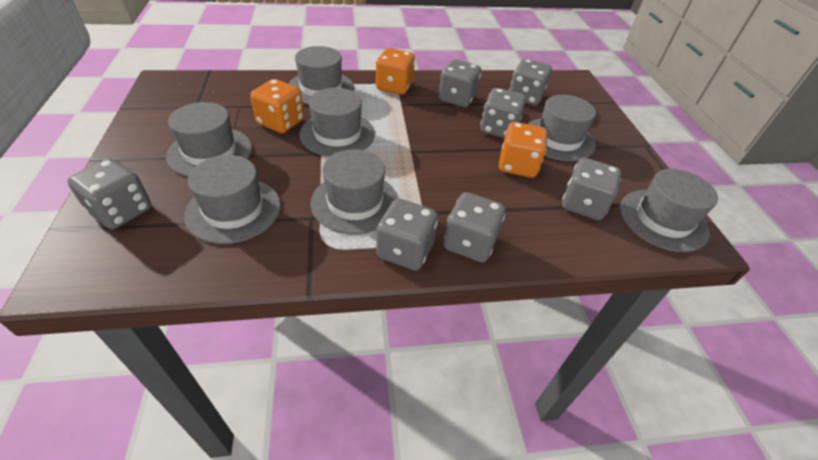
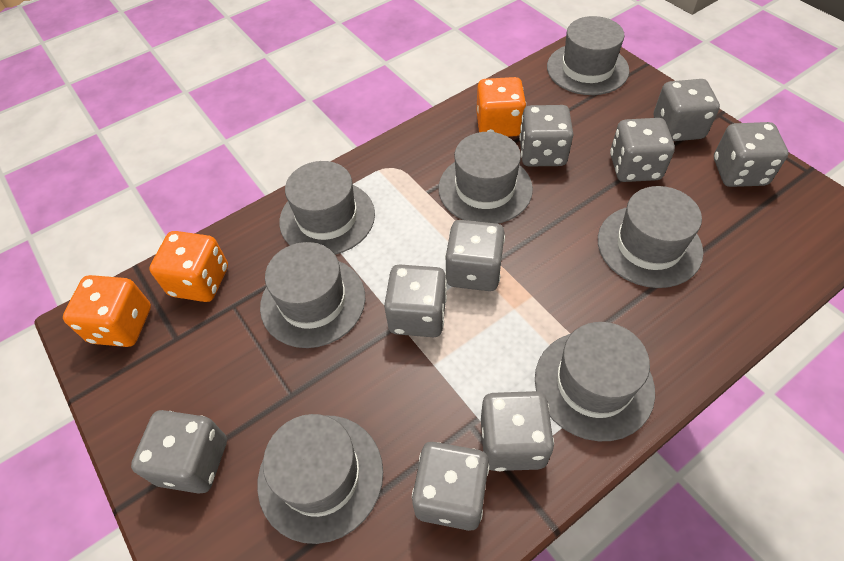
grey dice: [67,158,151,229] [376,198,438,270] [438,59,481,107] [444,192,505,262] [480,88,526,138] [509,59,552,106] [562,158,621,220] = 7 -> [131,410,227,494] [384,264,447,337] [412,442,489,531] [445,220,505,291] [481,391,554,471] [519,105,574,166] [610,118,675,182] [654,79,720,141] [714,122,789,187] = 9

